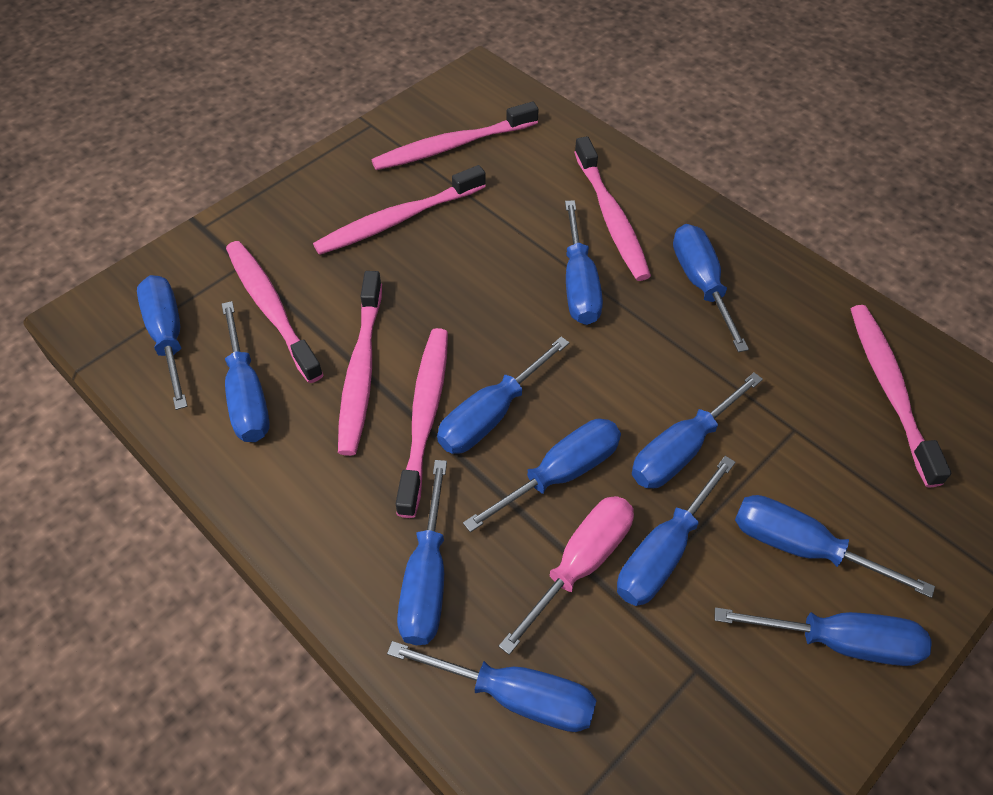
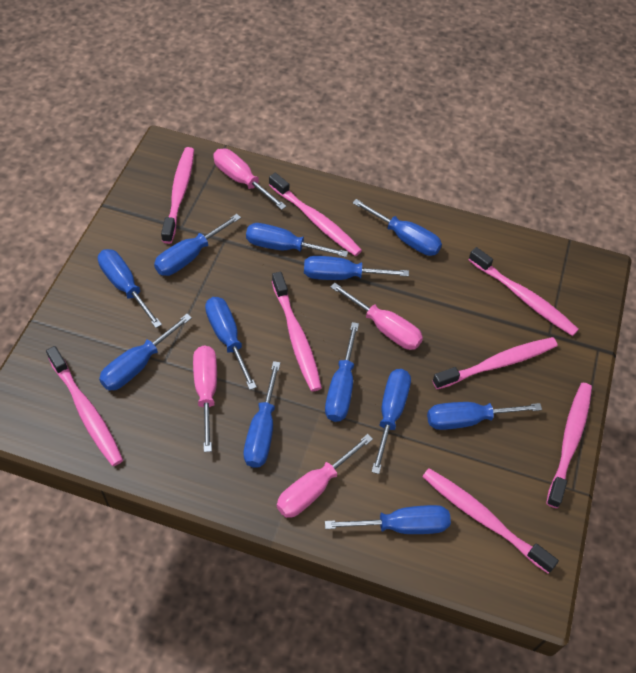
pink screwdriver: [499,496,634,655] = 1 -> [193,345,217,452] [213,148,287,210] [277,434,373,518] [330,283,423,350] = 4
pink toothbrush: [226,241,324,383] [313,165,486,255] [338,271,382,456] [371,101,539,170] [396,328,448,518] [574,136,651,281] [851,305,951,488] = 7 -> [46,346,123,466] [161,147,194,244] [269,173,362,256] [272,272,322,391] [422,468,559,573] [432,337,557,389] [468,247,579,336] [546,383,592,508] = 8

